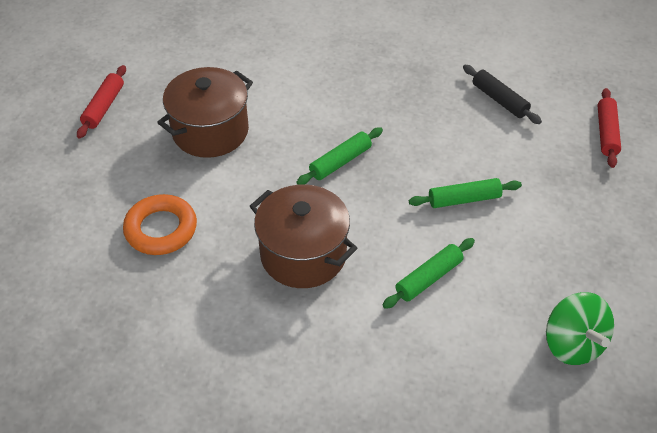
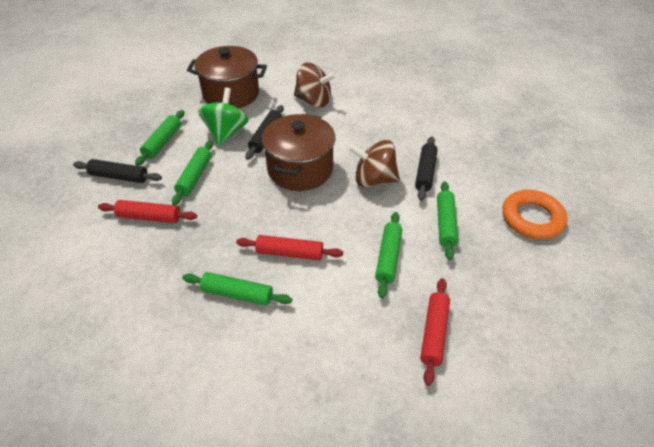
black rolling pin: [463,65,542,124] = 1 -> [73,159,162,183] [245,105,284,160] [415,136,438,201] = 3
brown spinning top: none = 0 -> [294,63,336,107] [349,140,400,188] = 2
green rolling pin: [296,127,383,185] [383,238,475,309] [409,178,522,208] = 3 -> [135,110,184,166] [172,140,213,205] [182,272,292,306] [375,212,402,298] [437,181,458,260] = 5
red rolling pin: [77,65,126,139] [598,88,621,168] = 2 -> [98,200,197,223] [236,235,343,260] [420,278,450,386] = 3

